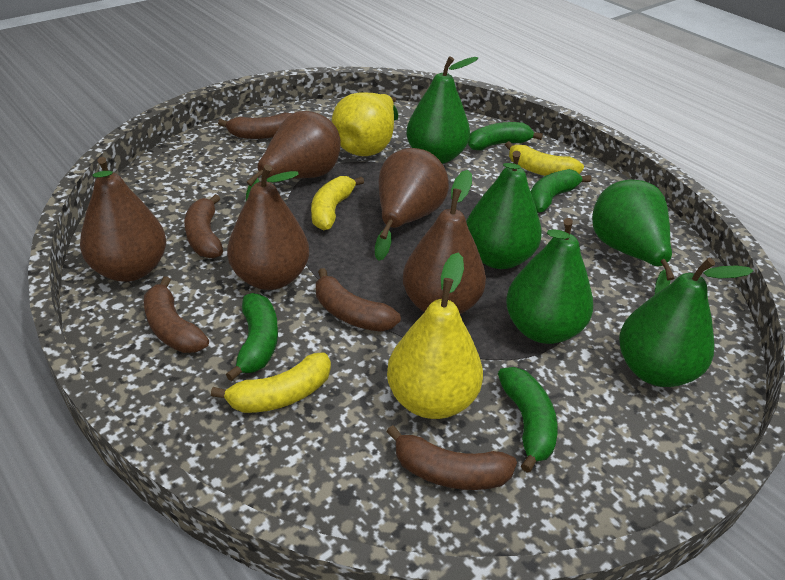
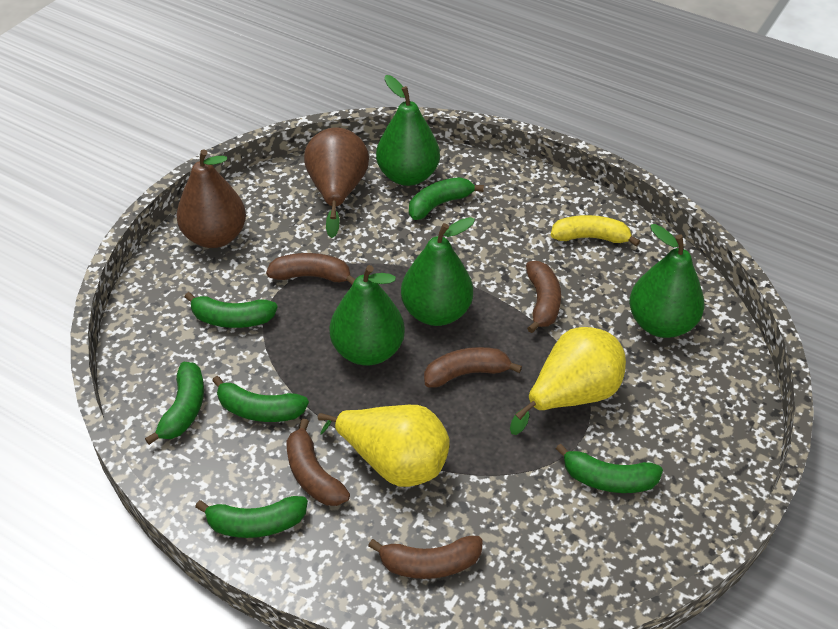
brown pear: [80,157,166,282] [227,164,309,290] [246,111,341,201] [375,148,449,261] [403,170,486,314] = 5 -> [176,149,246,248] [304,128,369,238] = 2
green banana: [226,293,278,381] [468,122,543,150] [498,367,558,473] [531,169,591,213] = 4 -> [145,362,204,445] [185,292,278,328] [195,496,308,538] [212,376,309,422] [409,177,484,220] [556,443,663,493] = 6
green pear: [406,56,478,164] [466,151,542,269] [506,218,593,344] [592,180,674,294] [619,258,753,387] = 5 -> [330,265,405,365] [376,75,440,186] [401,217,475,326] [629,224,704,338] = 4
yellow banana: [211,353,331,413] [311,176,364,230] [505,141,584,176] = 3 -> [551,215,640,246] = 1

